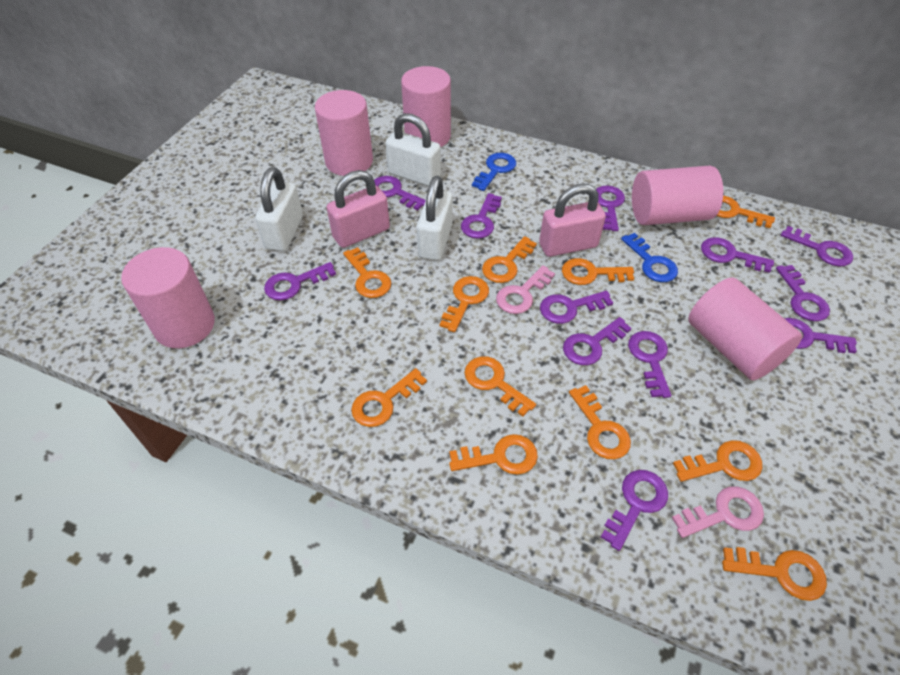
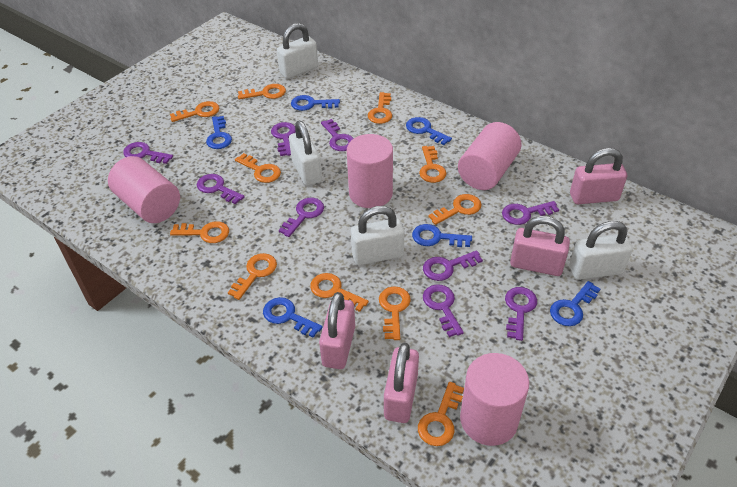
blue key: [472,153,516,191] [621,233,678,282] = 2 -> [206,116,232,149] [263,297,323,338] [291,95,340,111] [406,117,452,145] [412,224,472,247] [550,281,600,326] = 6
pink cylinder: [121,247,215,348] [315,90,373,176] [401,66,451,147] [632,166,723,225] [688,277,803,380] = 5 -> [108,156,180,223] [347,134,393,208] [458,122,522,190] [460,353,529,446] = 4
pink key: [496,265,555,314] [672,486,764,538] = 2 -> none = 0
pink padlock: [327,170,390,248] [539,184,606,257] = 2 -> [319,292,355,369] [384,343,419,423] [510,216,570,276] [570,148,627,204] = 4
purple key: [264,262,336,300] [374,176,426,210] [461,193,502,239] [540,291,613,324] [563,317,632,365] [596,186,625,231] [601,470,668,551] [628,331,671,398] [701,237,774,273] [776,265,830,321] [781,226,853,267] [784,318,857,353] = 12 -> [123,142,173,164] [197,174,244,204] [271,122,296,156] [279,198,324,237] [321,119,354,151] [423,250,483,281] [423,284,464,337] [502,201,559,225] [505,287,537,341] = 9
white padlock: [255,167,303,251] [385,113,441,187] [417,176,453,261] = 3 -> [277,23,318,79] [289,121,322,186] [351,206,405,265] [570,221,633,280] = 4

